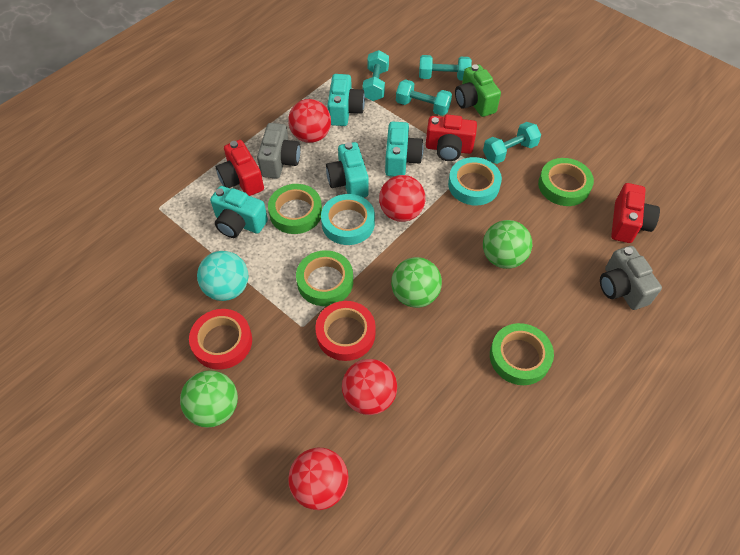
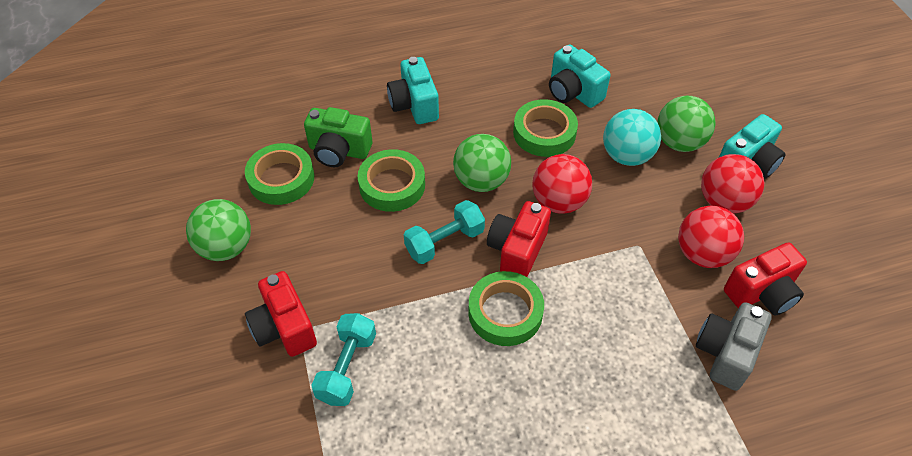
grey camera: [257,123,301,179] [600,246,662,310] = 2 -> [696,302,772,391] = 1
red ball: [288,99,331,143] [288,448,349,510] [342,359,397,415] [379,175,425,222] = 4 -> [532,154,592,214] [678,206,744,268] [701,154,764,214] = 3
red tape: [189,309,252,370] [315,301,376,361] = 2 -> none = 0
turquoise camera: [210,186,268,238] [326,142,369,198] [327,74,365,126] [385,121,424,176] = 4 -> [387,57,439,124] [549,44,611,108] [719,114,786,178] = 3
turquoise dumbbell: [363,50,389,101] [396,79,452,116] [419,55,472,81] [483,122,541,164] = 4 -> [311,313,376,406] [404,200,485,264] = 2
turquoise tape: [321,194,375,245] [448,157,502,206] = 2 -> none = 0

